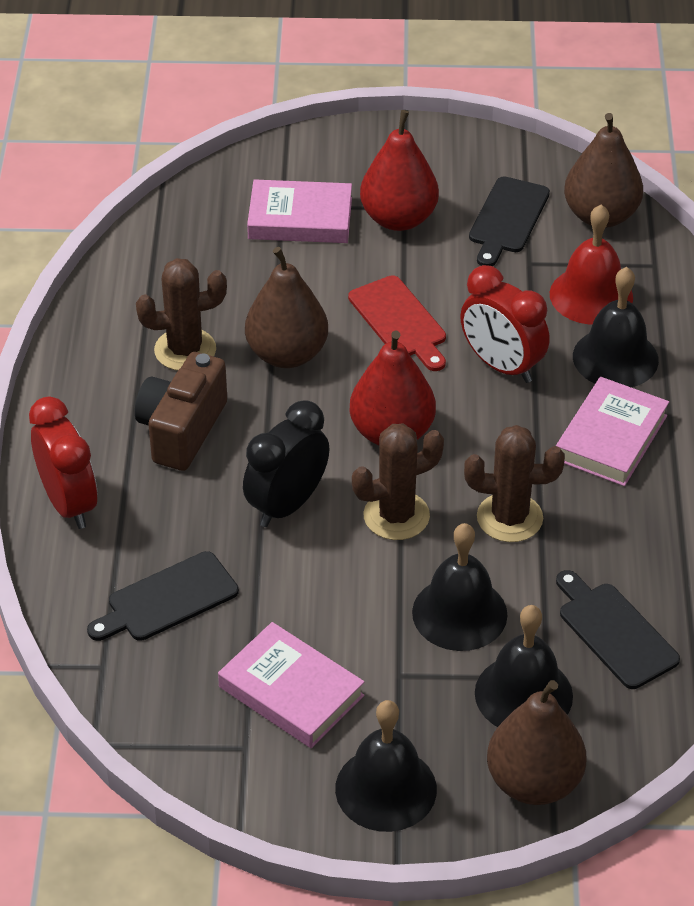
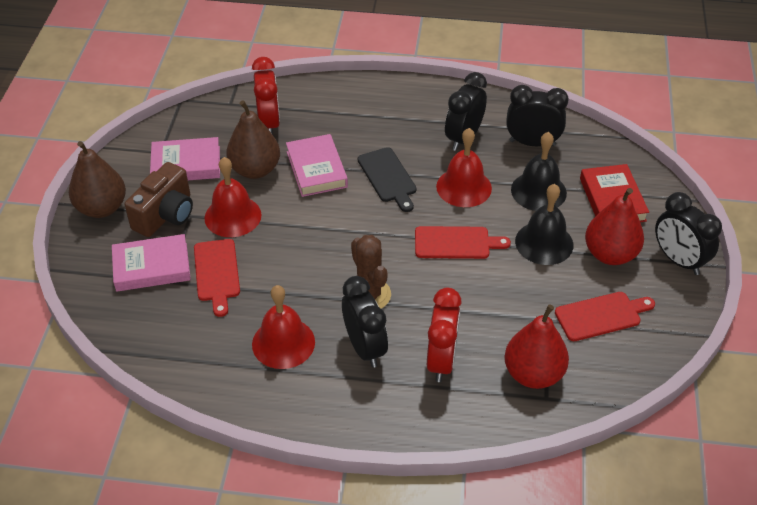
black bell: [335,700,437,832] [412,523,508,651] [475,605,573,727] [573,267,659,387] = 4 -> [511,132,567,211] [515,184,573,265] = 2
black clock: [243,400,329,527] = 1 -> [342,276,388,368] [445,72,487,151] [506,85,569,146] [655,192,722,275] = 4
black cutting board: [87,551,239,641] [469,176,550,266] [556,570,680,689] = 3 -> [358,147,417,212] = 1
brown cactus: [136,258,227,371] [352,424,444,540] [464,425,565,542] = 3 -> [351,235,391,308] = 1
brown pear: [245,247,328,368] [487,680,587,805] [564,113,643,228] = 3 -> [69,141,126,218] [226,100,280,179] = 2
red bell: [550,205,633,325] = 1 -> [205,157,262,237] [252,285,315,369] [436,128,492,207] = 3
red book: none = 0 -> [580,164,649,222] = 1
red cutting board: [348,275,446,371] = 1 -> [194,239,240,317] [415,226,511,259] [555,292,655,341] = 3

